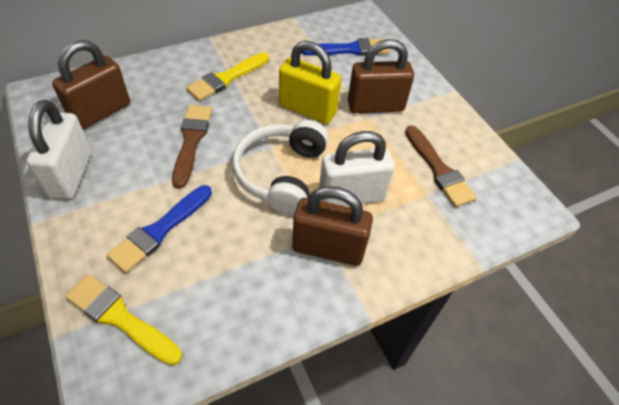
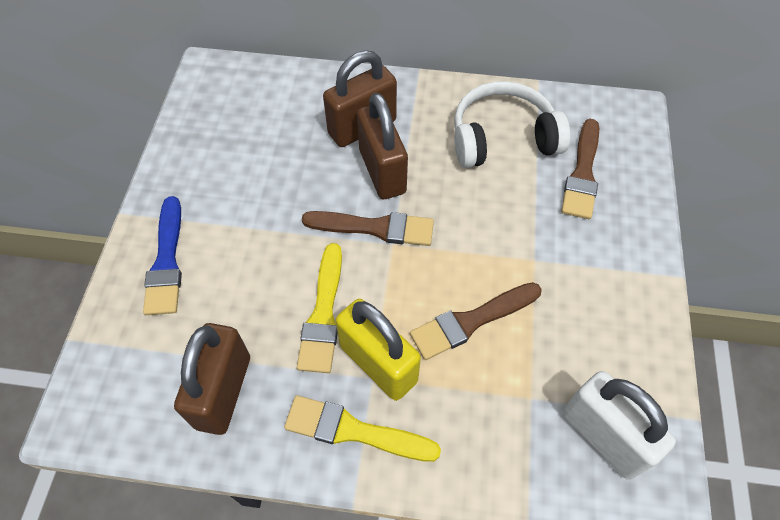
blue brush: [107,185,212,273] [301,38,390,56] = 2 -> [143,196,182,315] = 1
brown brush: [172,105,212,189] [405,125,477,207] = 2 -> [302,211,434,246] [410,282,542,360] [561,119,599,219] = 3
white padlock: [26,100,92,199] [319,131,395,206] = 2 -> [563,371,676,480] = 1

